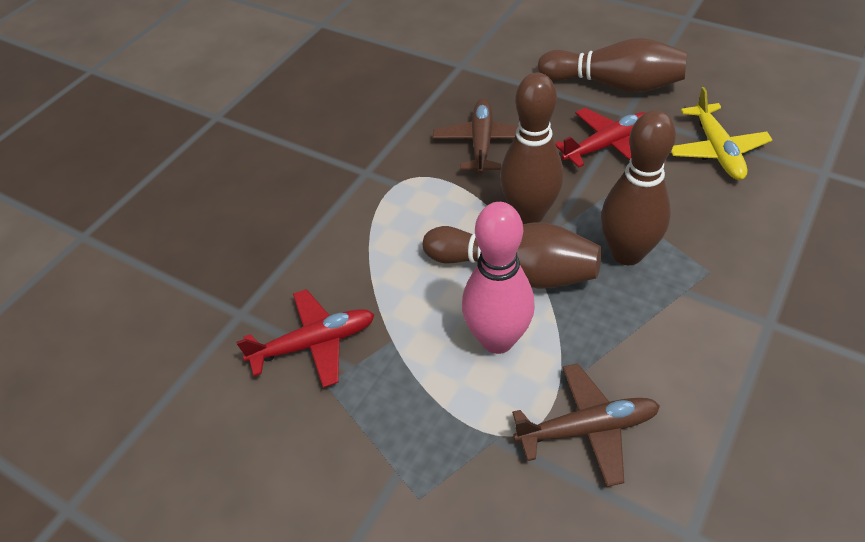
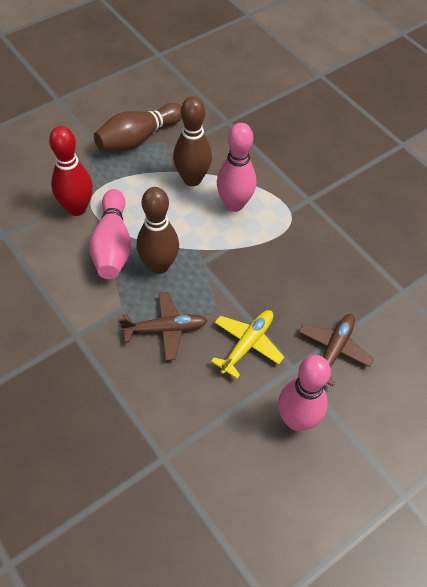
brown bowling pin: [423,222,601,289] [500,73,563,224] [538,38,687,93] [601,110,676,265] = 4 -> [94,103,182,151] [137,187,179,274] [173,96,212,186] = 3
pink bowling pin: [462,202,535,354] = 1 -> [89,189,131,279] [217,123,256,212] [278,355,331,431] = 3
red bowling pin: none = 0 -> [49,126,93,216] = 1
red plane: [236,289,375,388] [555,108,646,168] = 2 -> none = 0

